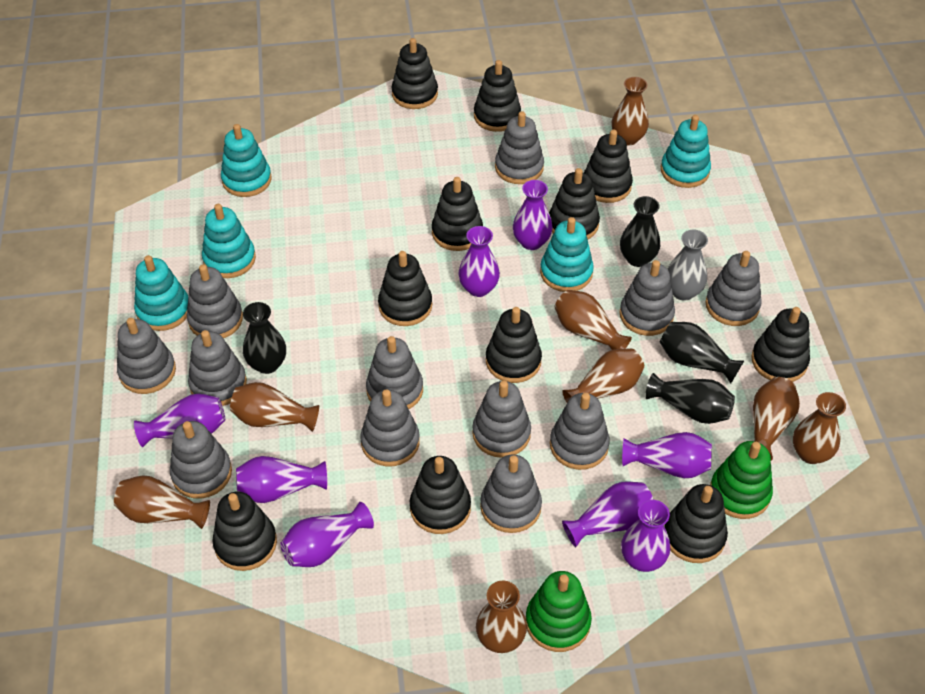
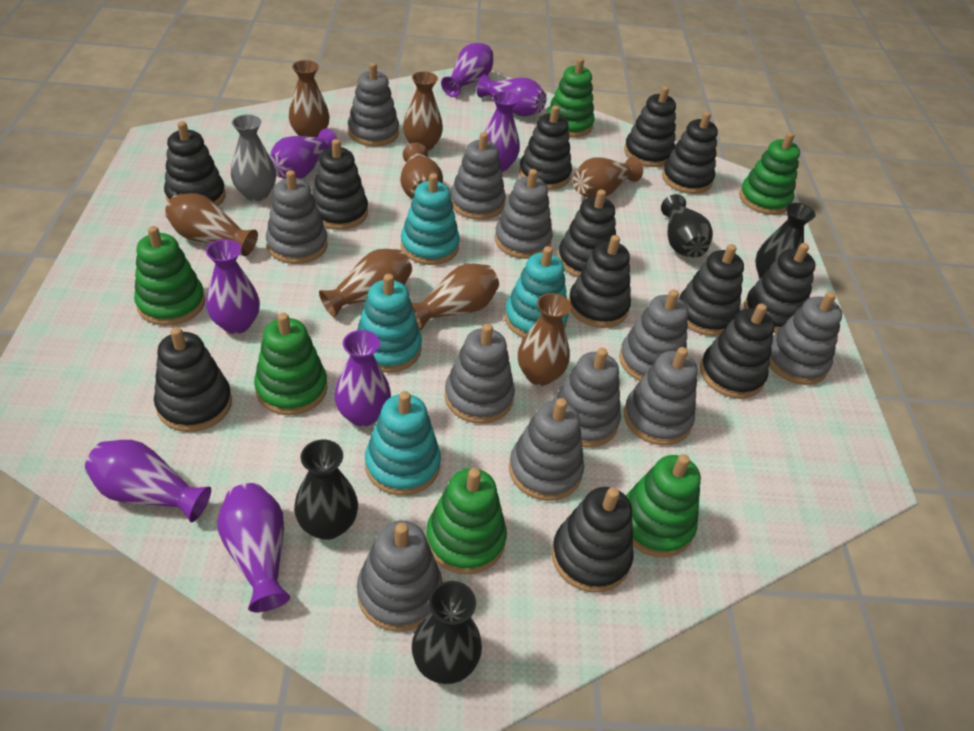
black stacking toy: [212,492,277,571] [378,251,432,326] [392,38,438,109] [410,456,471,534] [432,177,483,251] [474,60,521,132] [486,307,542,383] [549,168,600,239] [584,130,633,203] [664,484,728,563] [751,307,810,382] = 11 -> [154,327,232,432] [164,121,226,206] [312,139,368,230] [519,105,572,190] [551,487,633,592] [558,189,616,277] [568,235,631,328] [624,86,676,167] [662,112,718,194] [679,244,744,336] [700,303,775,399] [744,243,815,333] = 12
green stacking toy: [525,571,592,652] [710,441,773,519] = 2 -> [134,226,205,326] [254,313,328,415] [426,468,507,575] [547,58,594,138] [626,454,701,557] [739,132,800,215] = 6
grey stacking toy: [117,318,176,394] [170,421,232,499] [187,264,243,338] [188,330,247,406] [360,389,420,466] [366,336,423,409] [472,381,531,458] [480,454,542,533] [495,111,544,184] [550,393,610,470] [619,260,675,336] [705,251,762,326] = 12 -> [266,170,328,264] [348,63,399,146] [357,521,443,632] [444,323,515,424] [450,132,506,220] [495,169,553,259] [509,398,584,501] [552,348,621,448] [619,289,688,381] [624,347,698,446] [769,291,842,385] = 11
turquoise stacking toy: [134,255,188,331] [202,204,256,278] [221,124,271,197] [540,217,594,292] [661,115,711,188] = 5 -> [357,274,422,373] [365,391,441,496] [401,173,460,265] [504,246,568,338] = 4

